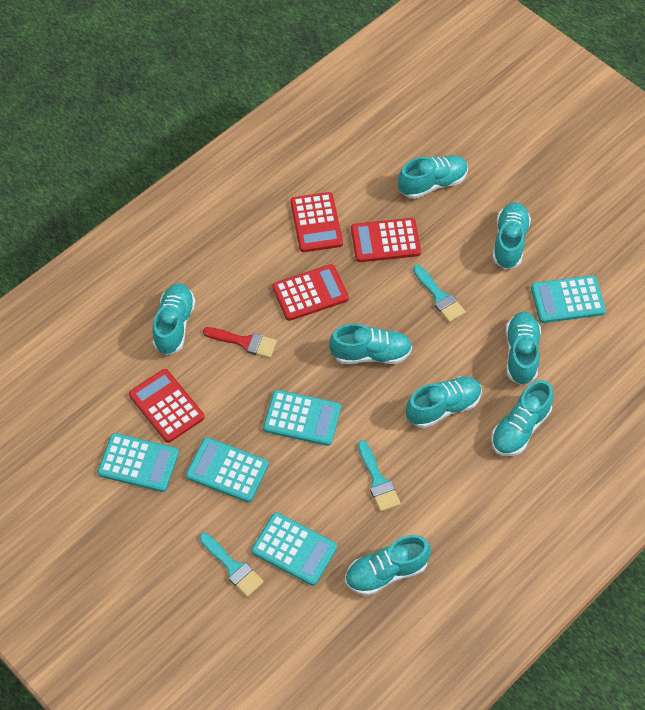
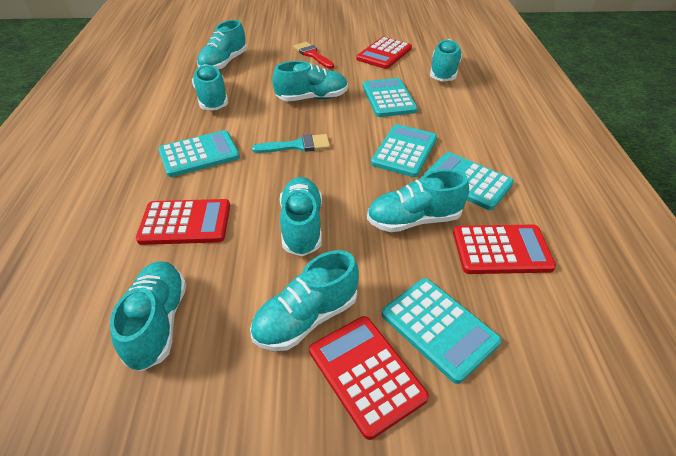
turquoise brush: [199,533,264,597] [358,440,401,512] [413,265,466,322] = 3 -> [252,134,330,153] = 1

